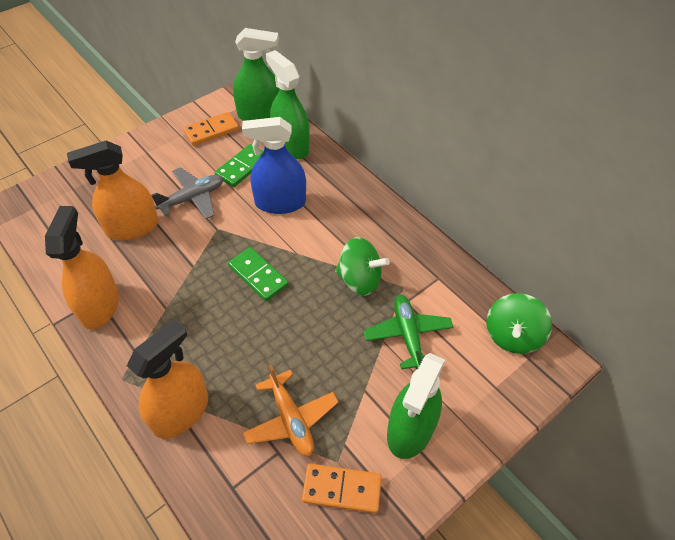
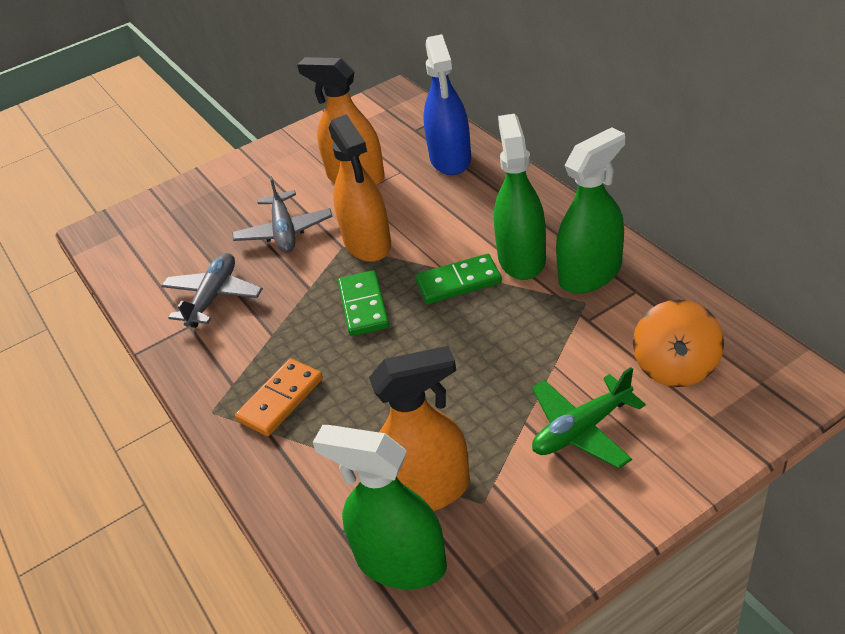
green spinning top: [335,237,390,296] [487,293,552,354] = 2 -> none = 0
grey plane: [151,167,223,219] = 1 -> [161,253,263,328] [232,176,333,253] = 2
orange domino: [183,112,239,146] [302,463,382,513] = 2 -> [235,359,323,436] = 1
orange plane: [243,364,339,456] = 1 -> none = 0
orange spinning top: none = 0 -> [633,300,724,387] = 1

